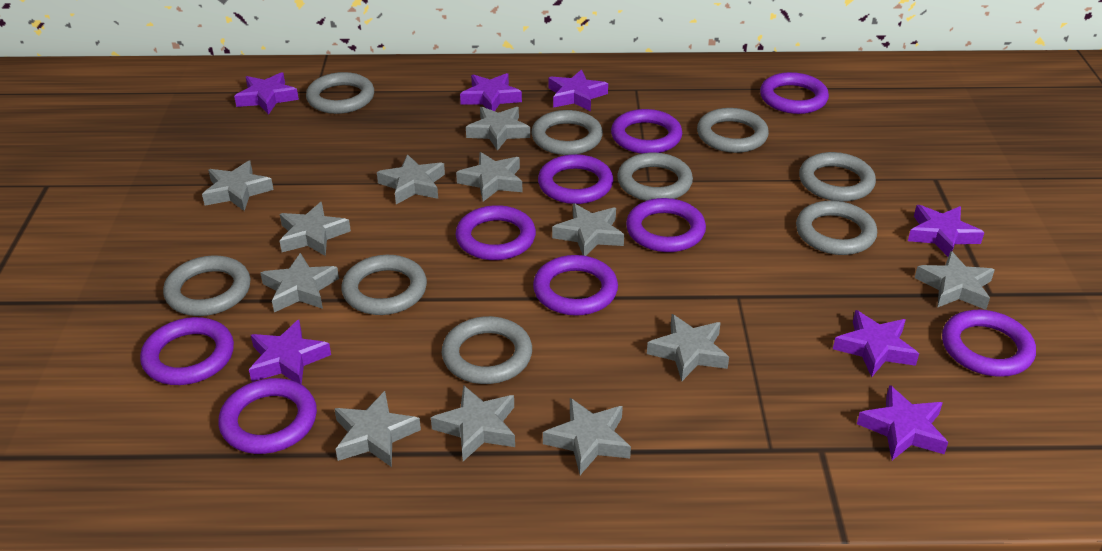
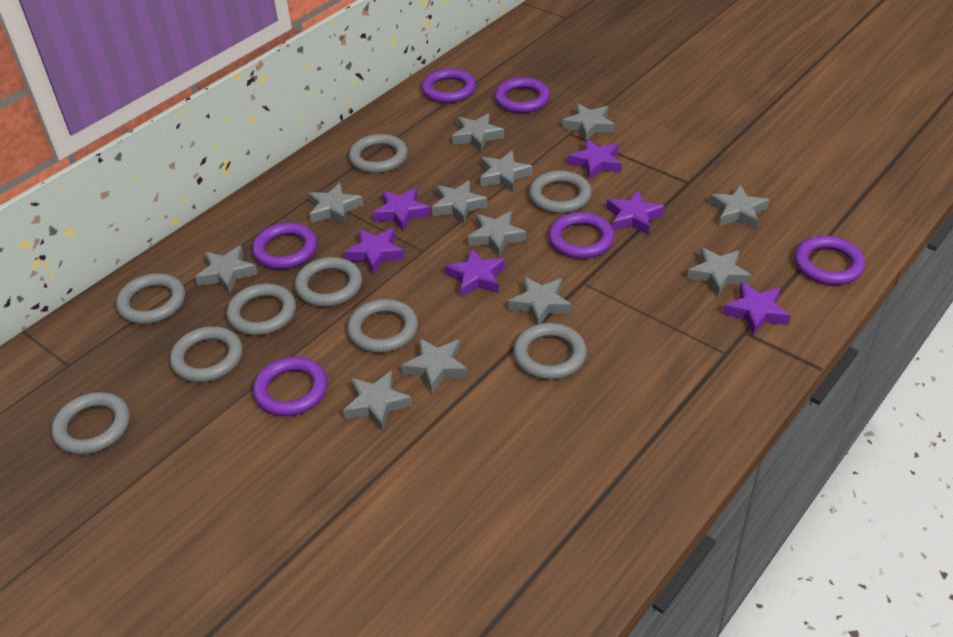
purple ring: [140,317,234,385] [218,378,317,454] [455,205,536,260] [533,255,618,316] [538,154,613,204] [611,109,682,154] [626,198,706,252] [760,72,829,114] [942,310,1036,377] = 9 -> [252,223,317,269] [253,357,328,416] [422,68,476,103] [495,77,550,113] [549,212,614,259] [794,236,865,285] = 6
purple star: [234,72,299,115] [249,320,331,385] [460,73,522,111] [548,69,608,111] [833,310,919,377] [857,385,948,460] [908,205,985,257] = 7 -> [344,228,404,274] [373,188,431,232] [445,248,505,297] [568,139,622,180] [607,190,665,235] [723,282,791,335] = 6

